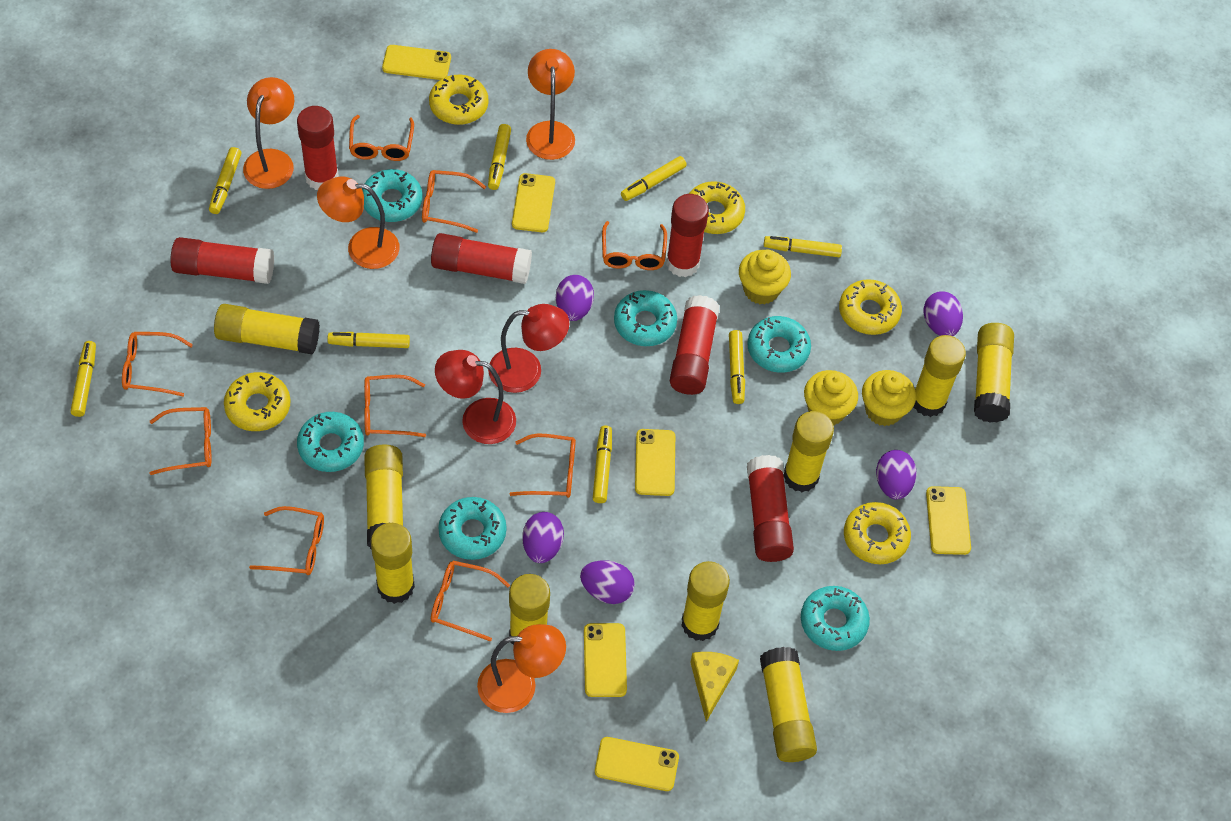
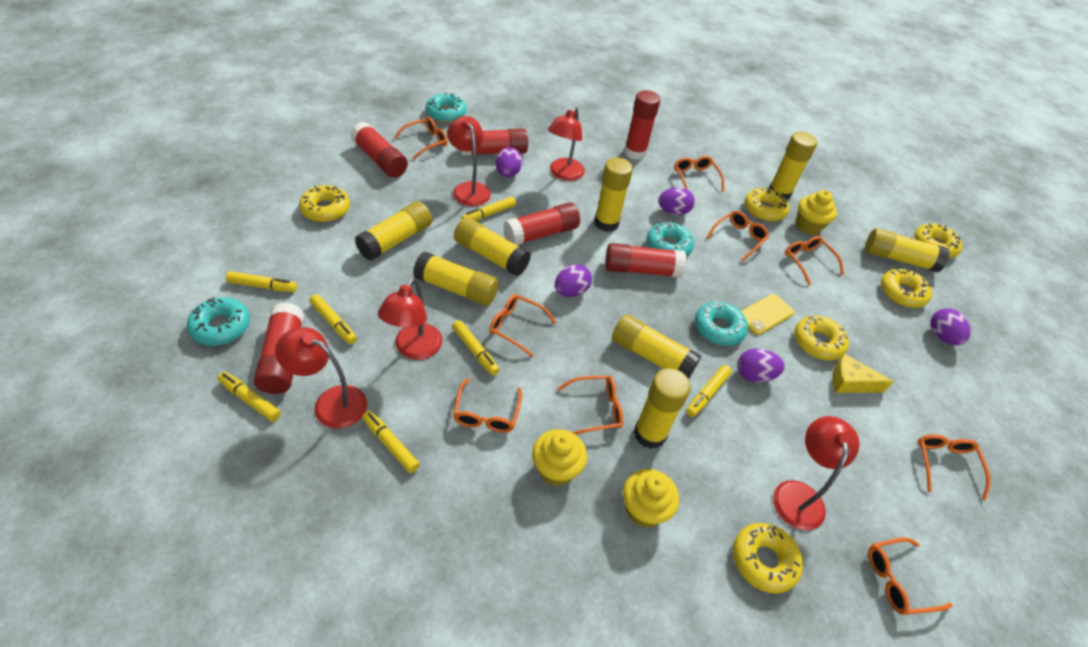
orange lamp: [243,77,294,189] [317,176,400,269] [477,624,566,713] [526,49,575,160] = 4 -> none = 0
red lamp: [435,350,516,444] [488,304,570,393] = 2 -> [275,327,367,429] [378,278,442,360] [447,116,491,206] [548,107,585,181] [773,416,860,530] = 5
turquoise donut: [297,412,364,472] [362,169,423,222] [438,497,507,560] [614,290,677,346] [747,316,811,373] [801,586,870,651] = 6 -> [187,297,250,346] [426,93,467,123] [647,221,694,257] [695,301,748,346] = 4
yellow donut: [224,372,291,431] [429,75,489,125] [689,181,745,234] [839,279,902,335] [844,502,911,564] = 5 -> [299,185,350,222] [733,523,803,594] [745,187,789,222] [794,315,849,360] [881,268,932,308] [914,223,962,258] = 6
yellow glue stick: [214,304,320,354] [364,445,403,549] [371,523,415,604] [509,574,550,645] [681,561,730,641] [760,647,817,762] [783,411,834,492] [913,335,966,417] [974,323,1014,423] = 9 -> [355,201,432,261] [413,252,499,306] [454,217,531,276] [594,158,633,232] [612,314,701,379] [634,368,691,449] [769,132,817,200] [865,228,950,272] = 8
yellow marker: [70,341,96,417] [209,147,241,214] [327,332,410,348] [488,124,511,190] [593,426,612,503] [621,156,687,201] [729,330,745,404] [764,236,842,257] = 8 -> [217,372,281,422] [226,271,297,292] [309,294,357,344] [362,411,420,473] [452,320,499,375] [462,197,516,221] [686,365,732,417] = 7
yellow phone: [382,45,451,80] [512,173,555,232] [584,623,627,697] [595,737,679,791] [635,429,675,496] [926,486,971,555] = 6 -> [741,294,794,335] = 1

